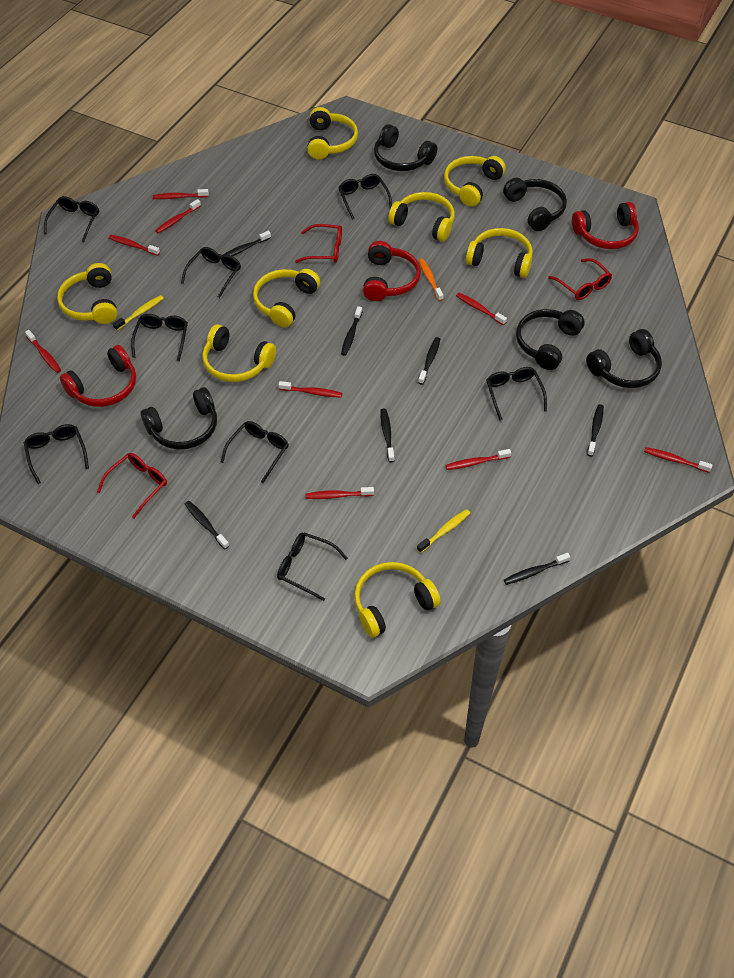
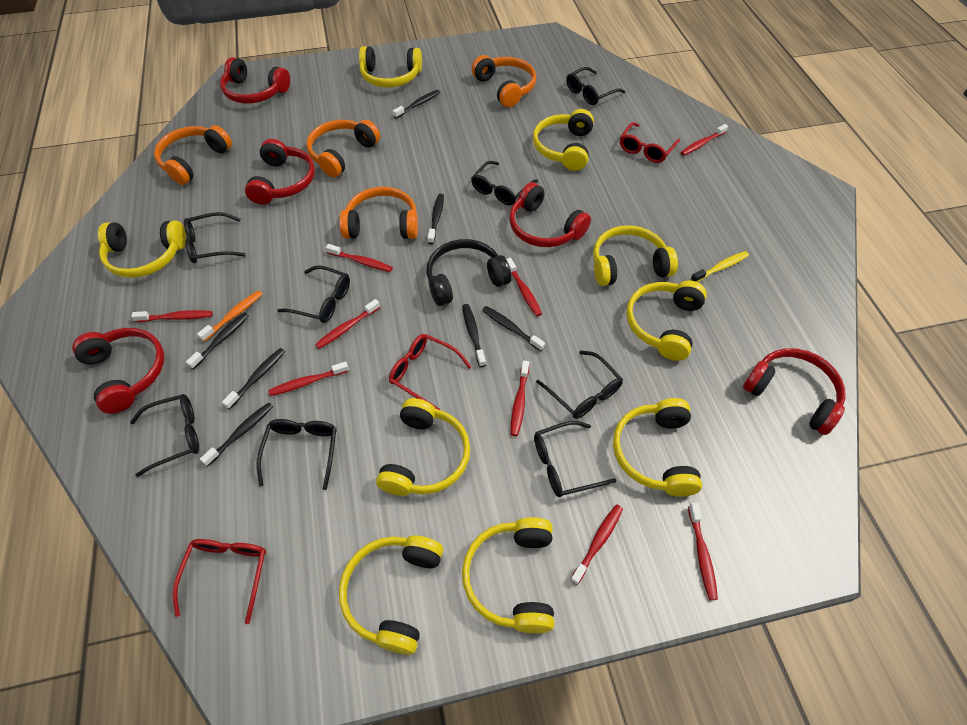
black headphones: [141,387,217,450] [374,124,437,171] [503,178,567,231] [516,309,585,370] [586,329,662,388] = 5 -> [426,239,512,306] = 1
orange headphones: none = 0 -> [154,125,232,185] [306,120,380,178] [339,187,418,239] [472,55,536,108] = 4
red headphones: [60,345,136,407] [363,241,421,301] [572,202,639,249] = 3 -> [72,328,164,414] [220,57,290,104] [245,139,315,205] [509,182,591,247] [743,348,846,435] = 5
yellow headphones: [57,263,117,324] [202,324,276,382] [253,269,320,328] [307,107,358,160] [354,562,441,638] [388,192,455,242] [444,156,506,207] [466,228,533,278] = 8 -> [98,221,186,278] [339,536,443,655] [359,46,422,88] [376,398,470,496] [462,517,554,633] [533,109,594,171] [593,225,678,286] [613,398,702,497] [626,281,707,361] = 9
yellow toothbrush: [113,295,164,331] [417,509,470,553] = 2 -> [691,251,749,282] = 1

